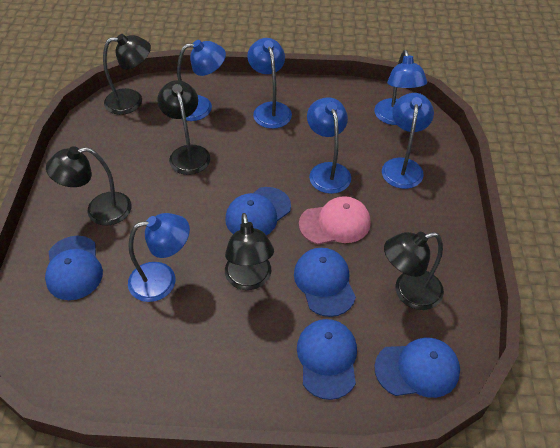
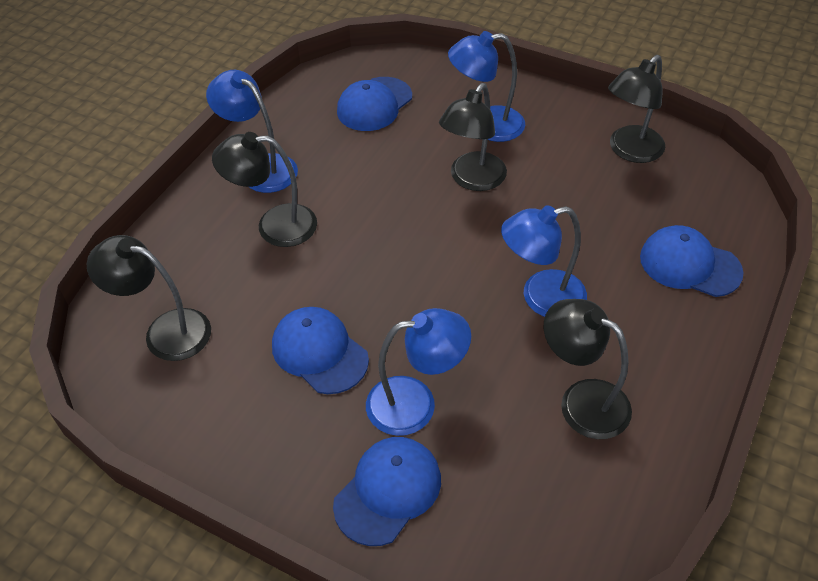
blue cap: [45,236,103,300] [225,187,291,236] [294,248,356,317] [297,319,357,400] [374,338,460,398] = 5 -> [272,307,369,394] [333,437,441,546] [337,77,412,131] [640,225,744,297] = 4
blue lamp: [128,213,190,302] [177,40,226,121] [247,38,292,129] [307,97,351,194] [374,50,427,125] [382,93,434,189] = 6 -> [206,70,298,193] [366,308,471,436] [448,31,525,142] [501,205,587,317] = 4
pink cap: [299,196,371,244] = 1 -> none = 0

